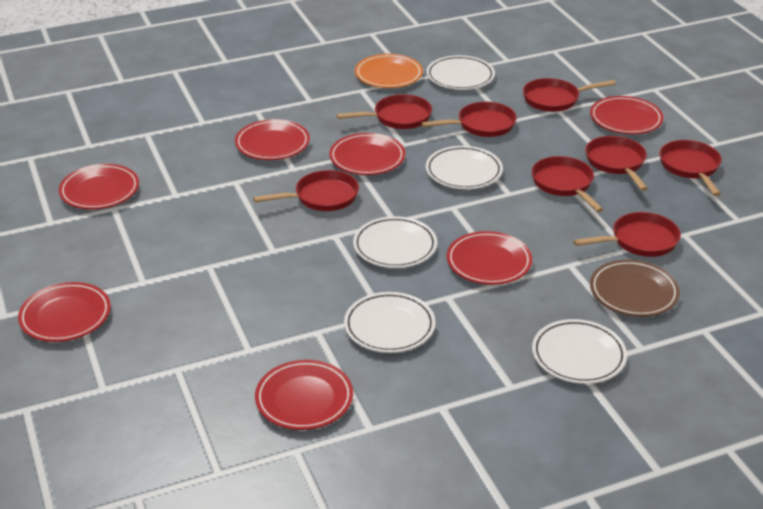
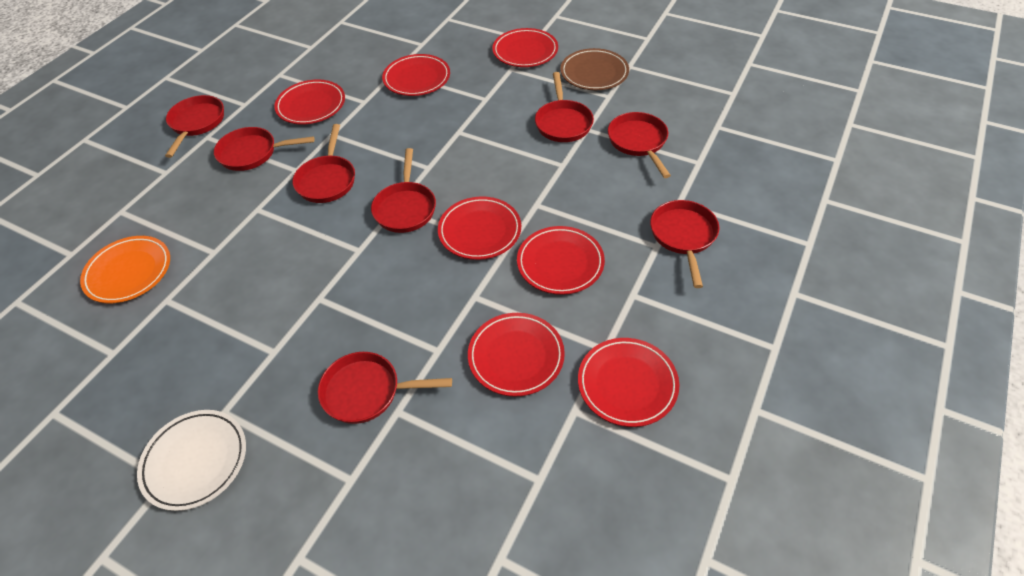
white plate: [344,292,435,353] [353,216,437,268] [426,55,495,90] [426,146,503,189] [532,319,627,384] = 5 -> [137,410,246,511] = 1

